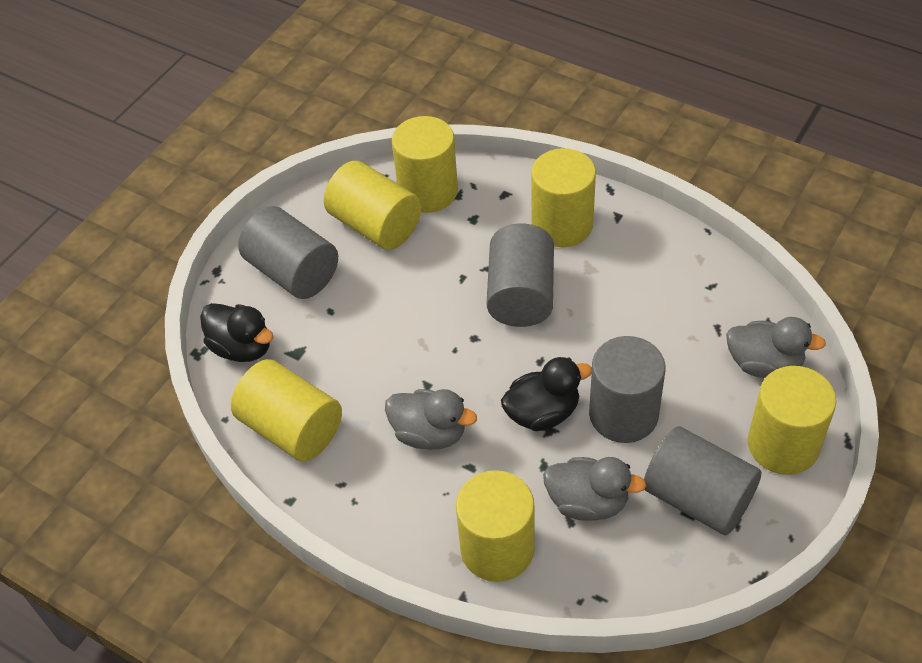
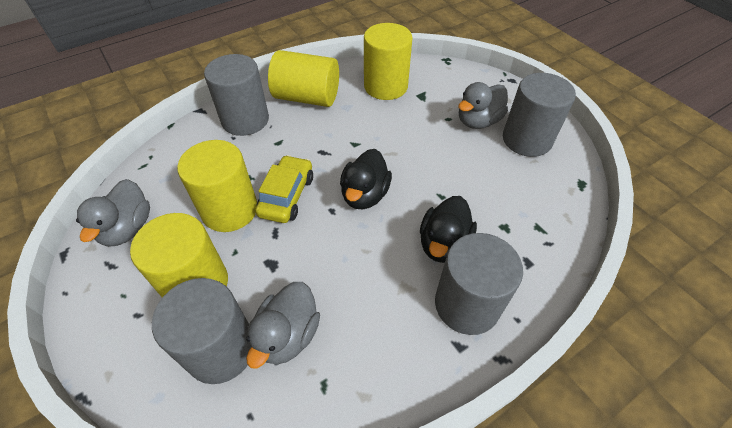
yellow car: none = 0 -> [255,155,313,223] = 1
yellow cylinder: [231,359,342,462] [324,161,422,250] [392,116,458,213] [456,470,535,582] [531,148,596,247] [748,366,836,475] = 6 -> [130,213,228,297] [177,140,257,232] [268,50,339,107] [364,23,413,100] = 4

